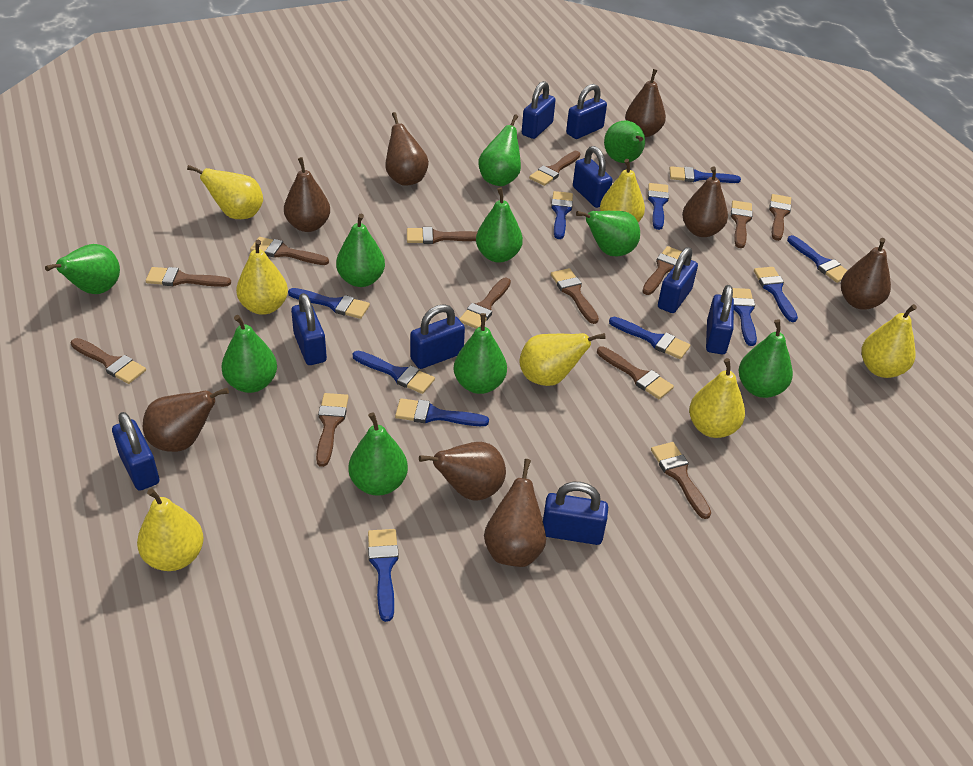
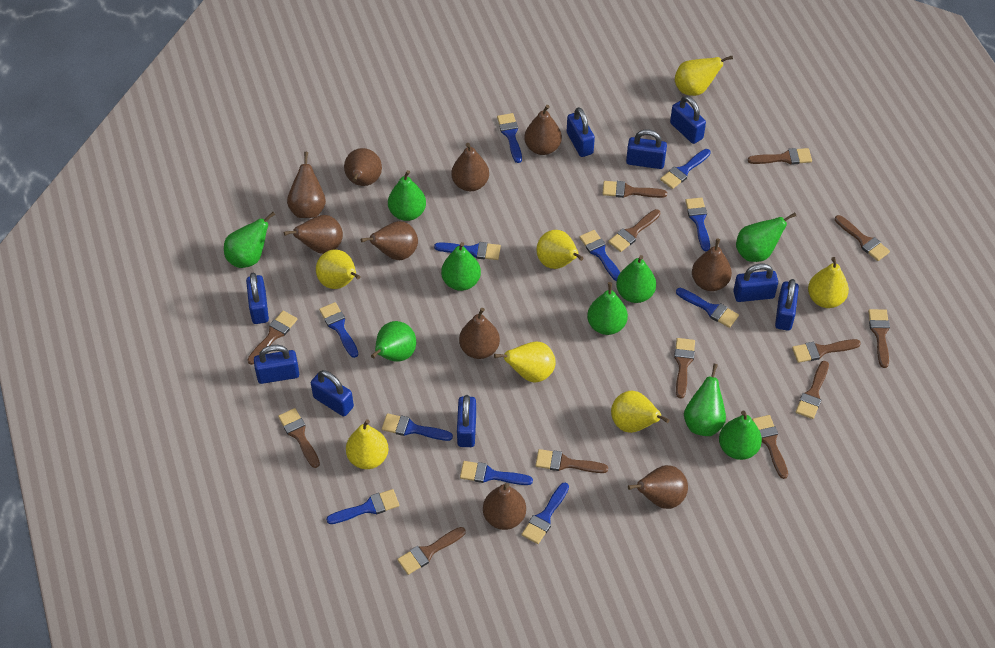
brown pear: [143,388,229,452] [284,157,330,232] [385,112,429,186] [419,442,506,501] [484,459,546,567] [625,69,666,137] [682,167,728,237] [841,238,891,310] = 8 -> [284,215,343,254] [287,152,326,218] [344,148,382,186] [361,221,418,260] [451,143,489,191] [459,308,500,359] [483,483,526,530] [524,105,562,155] [628,465,688,509] [692,238,732,291] = 10
green pear: [45,244,120,294] [221,315,277,393] [336,214,385,287] [348,412,408,496] [454,313,507,394] [476,188,523,263] [478,114,521,186] [576,211,640,257] [604,121,645,163] [739,319,793,398] = 10 -> [224,212,275,268] [371,321,416,362] [388,170,426,221] [441,242,481,291] [587,282,628,335] [616,255,656,303] [684,364,726,436] [719,411,762,460] [736,213,796,262] = 9

